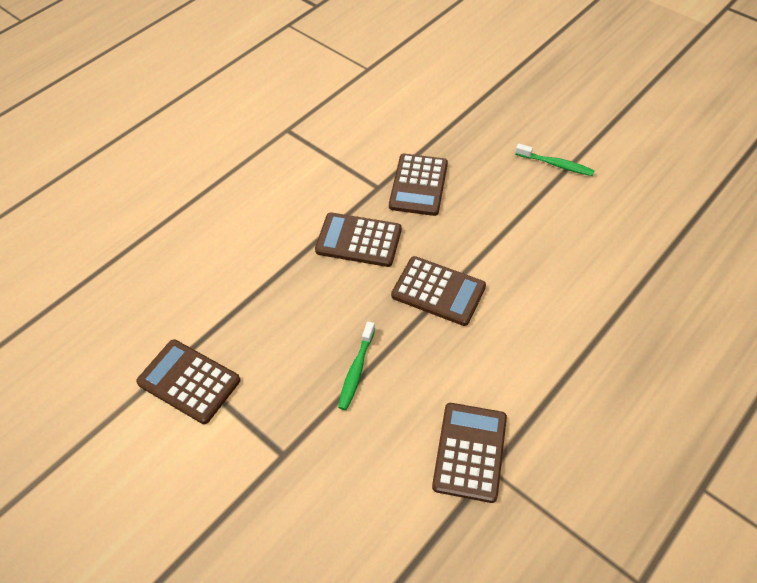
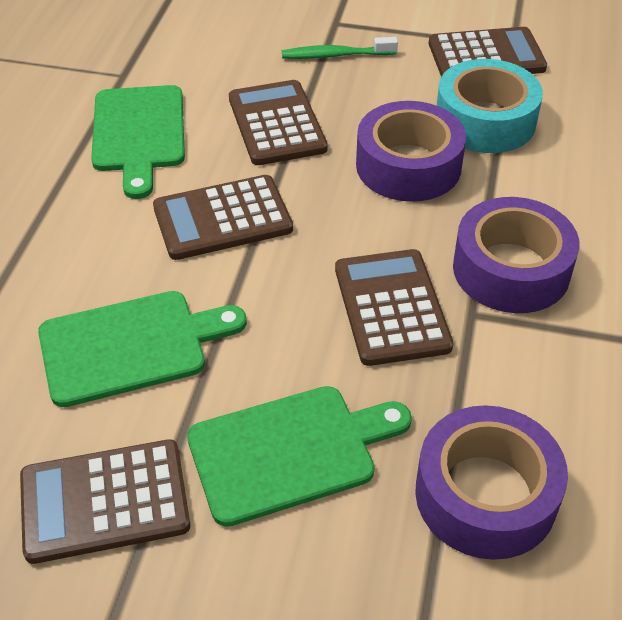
green cutting board: none = 0 -> [38,291,247,407] [91,85,185,199] [187,386,412,527] = 3
green toothbrush: [338,321,375,410] [515,144,595,176] = 2 -> [282,37,398,59] = 1
purple tape: none = 0 -> [356,101,466,202] [415,405,568,560] [453,197,579,313] = 3
turquoise tape: none = 0 -> [437,59,543,153] = 1

